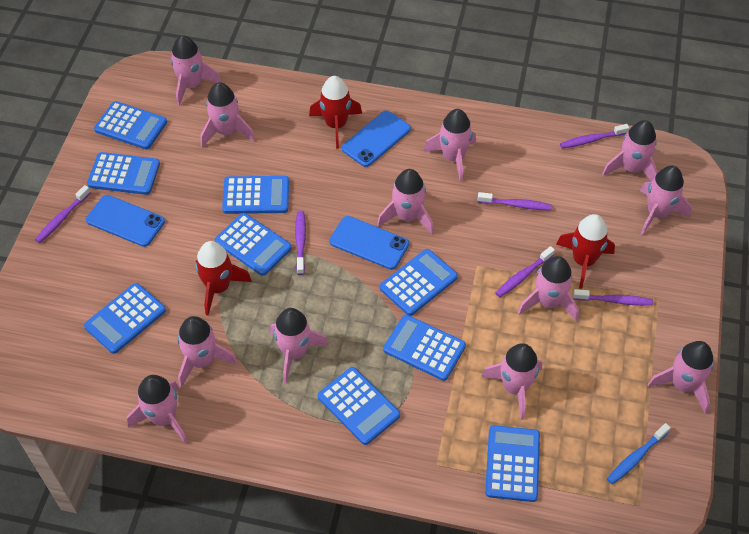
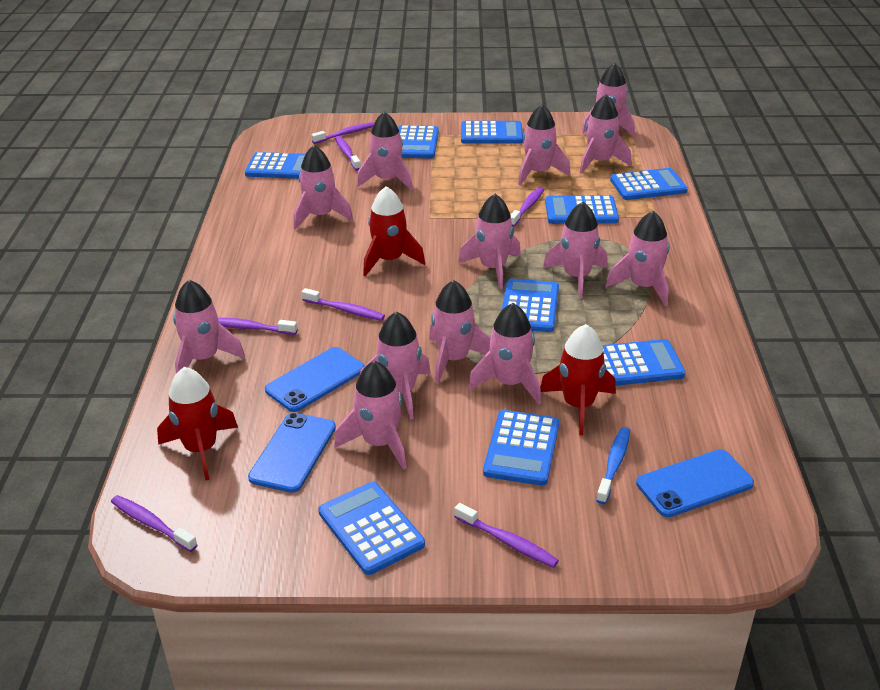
pink rocket: [127,375,188,443] [170,35,221,106] [177,316,237,388] [201,82,255,147] [270,308,329,383] [377,169,434,234] [423,109,476,182] [481,343,542,420] [518,256,579,321] [602,120,658,181] [640,166,692,235] [647,341,714,413] = 12 -> [173,280,245,374] [294,145,353,230] [334,361,406,470] [357,111,413,191] [360,311,431,420] [429,280,491,384] [458,194,521,289] [468,303,541,405] [518,104,570,185] [543,202,608,299] [580,94,631,174] [582,63,635,137] [606,211,669,307] = 13
purple toothbrush: [35,185,91,243] [295,210,306,275] [477,192,552,211] [495,246,555,297] [560,124,629,148] [573,289,653,306] = 6 -> [111,495,197,552] [218,318,297,335] [302,288,385,321] [311,122,374,144] [335,136,361,171] [454,503,559,568] [511,187,544,227] = 7

